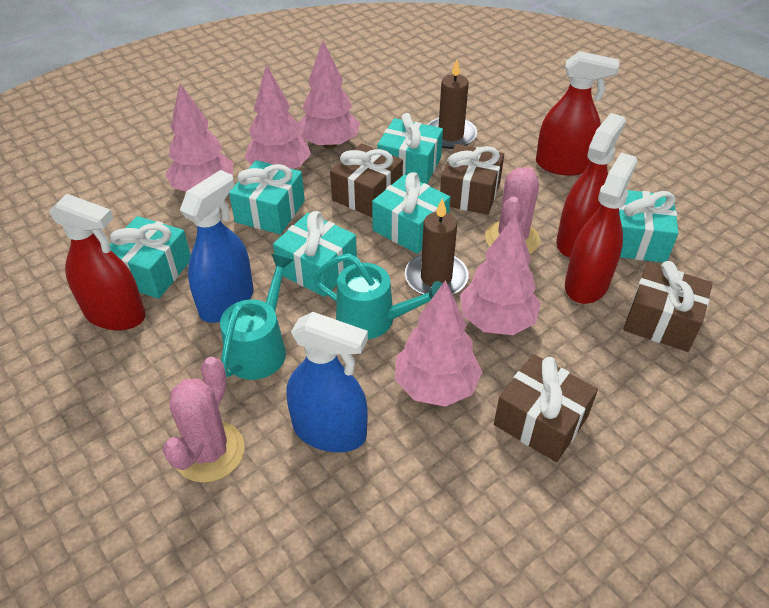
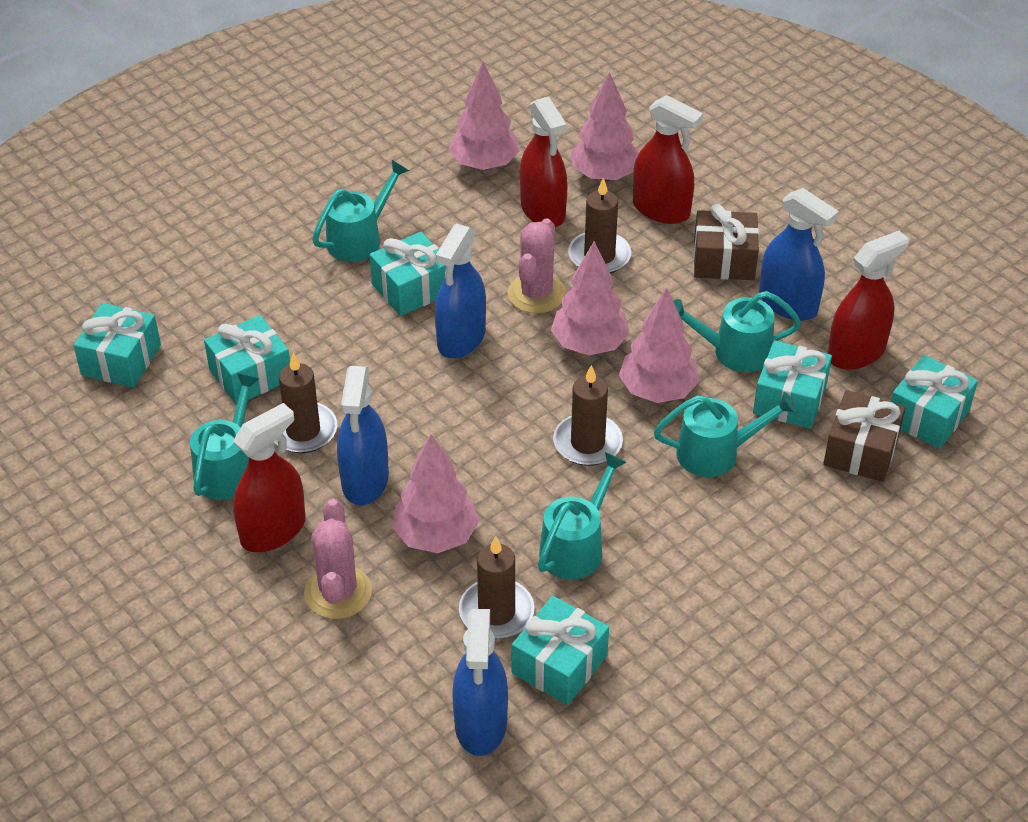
blue spray bottle: [180,170,254,323] [286,312,368,452] = 2 -> [337,366,389,505] [435,223,486,359] [452,609,508,756] [759,188,839,321] = 4
brown candle: [405,198,469,295] [427,59,477,149] = 2 -> [274,353,337,453] [459,536,535,639] [553,365,623,466] [568,178,631,273] = 4
brown gift: [330,143,403,217] [440,144,504,215] [494,354,598,462] [623,261,713,352] = 4 -> [693,204,759,280] [823,390,906,482] = 2
turquoise watering can: [220,254,293,380] [313,253,442,339] = 2 -> [190,373,259,500] [312,160,409,262] [538,452,627,579] [654,392,797,477] [673,291,801,372] = 5

